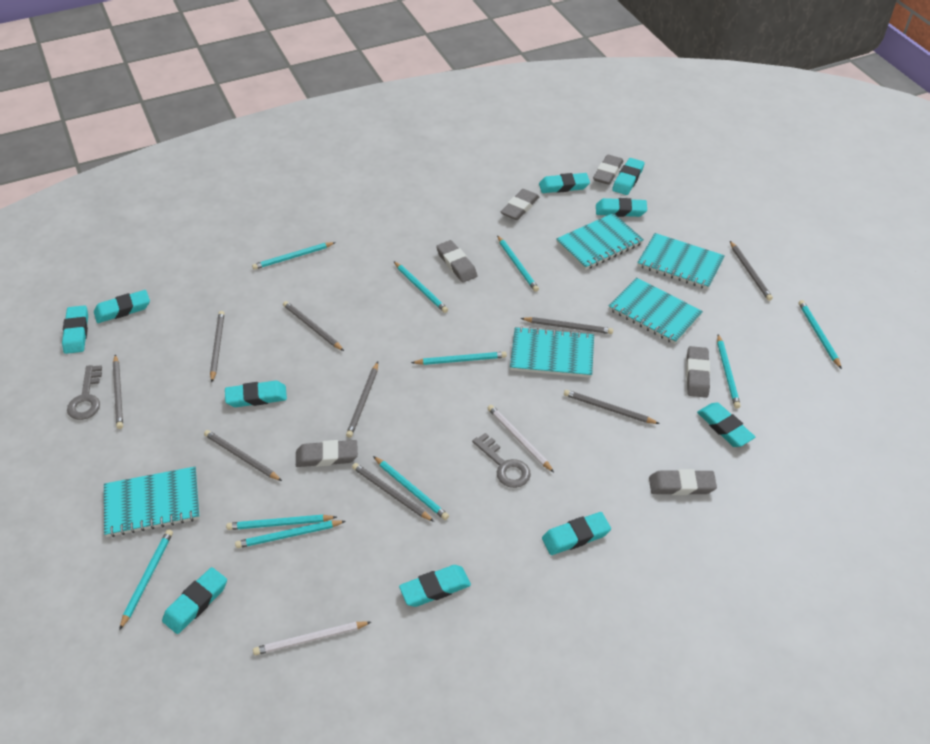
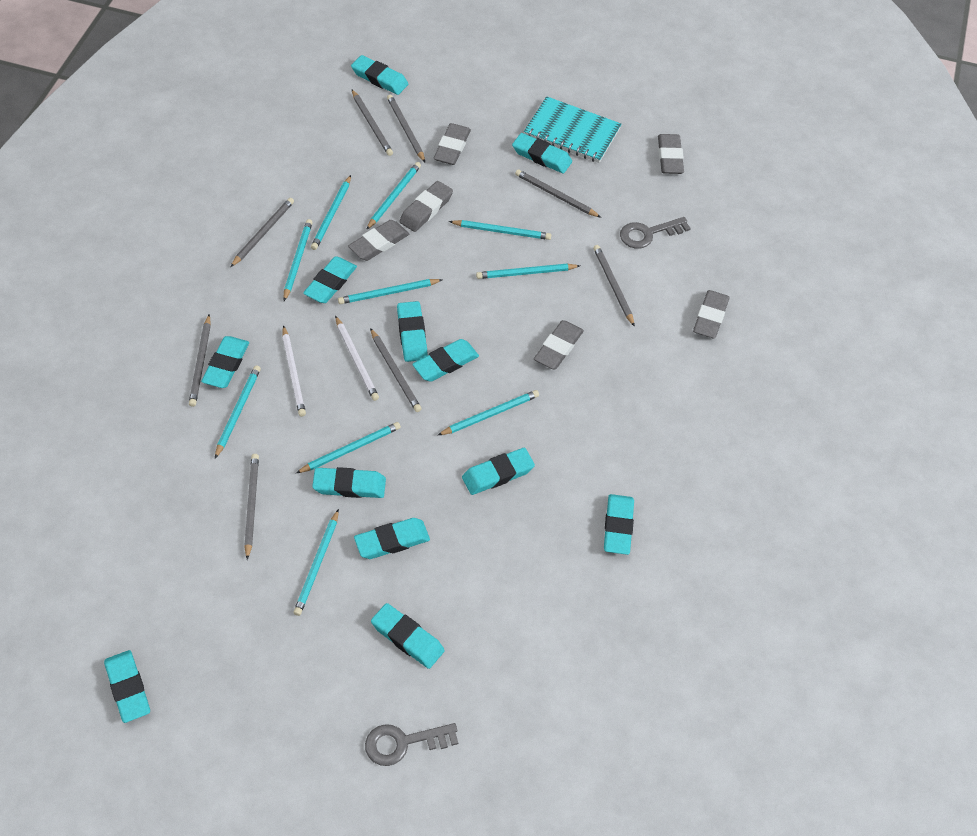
grey pencil: [113,354,123,429] [204,430,282,481] [210,311,224,382] [283,301,344,351] [346,362,378,438] [352,463,434,522] [520,317,613,334] [564,390,660,424] [730,241,773,301] = 9 -> [189,315,211,407] [231,198,294,267] [244,454,259,560] [352,90,393,156] [370,328,422,412] [387,94,425,162] [515,169,601,218] [593,245,635,327] = 8
turquoise eraser: [62,305,88,354] [94,290,150,323] [162,567,227,634] [225,381,287,407] [399,565,471,607] [539,173,590,193] [542,512,611,555] [596,198,647,217] [612,158,645,195] [697,402,755,447] = 10 -> [104,650,150,723] [201,336,249,388] [303,256,357,303] [312,467,386,498] [351,55,408,95] [354,518,430,559] [371,603,445,669] [397,301,428,362] [412,339,479,382] [462,448,535,495] [512,133,572,174] [604,494,634,555] = 12
turquoise notebook: [104,467,200,537] [510,326,594,378] [556,213,644,270] [609,277,703,344] [637,233,725,289] = 5 -> [524,96,621,163] = 1

